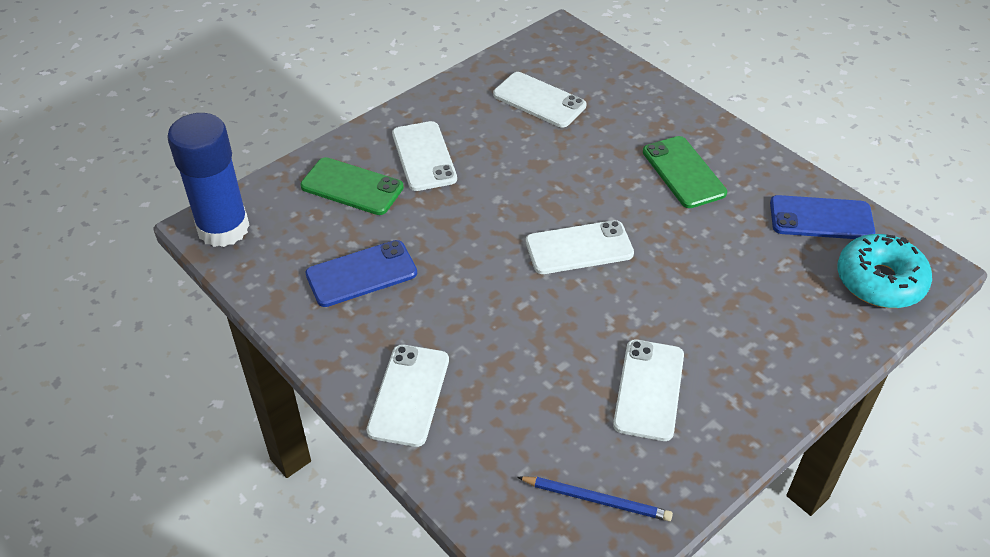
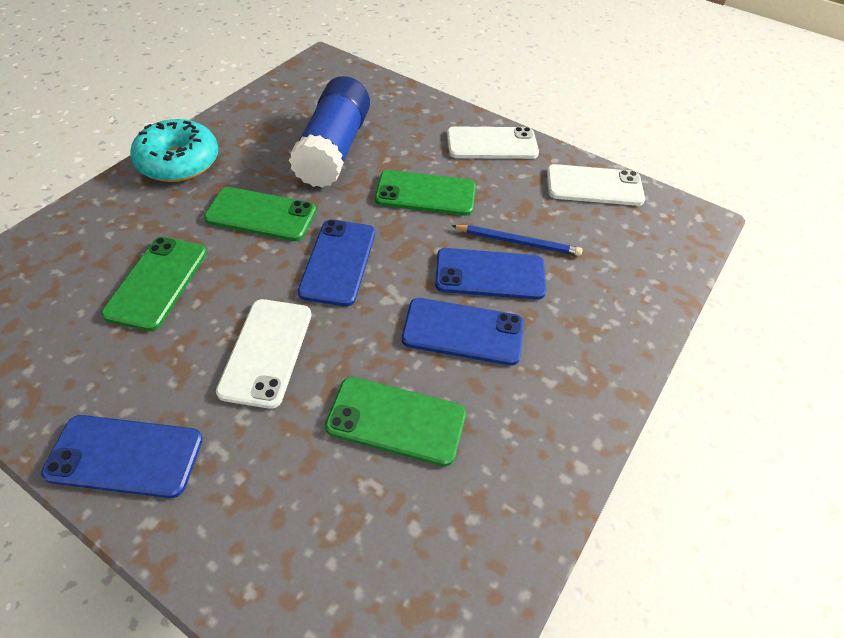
blue phone: [305,240,417,307] [770,195,875,239] = 2 -> [41,415,203,498] [298,220,375,306] [402,298,524,365] [435,248,546,300] = 4
green phone: [300,157,404,215] [643,136,727,208] = 2 -> [101,237,207,331] [204,187,316,241] [325,377,466,466] [375,170,476,216] = 4
white phone: [367,345,449,447] [392,121,457,191] [493,72,586,128] [526,220,634,274] [613,340,684,441] = 5 -> [216,299,311,409] [447,126,539,159] [547,164,645,206] = 3

